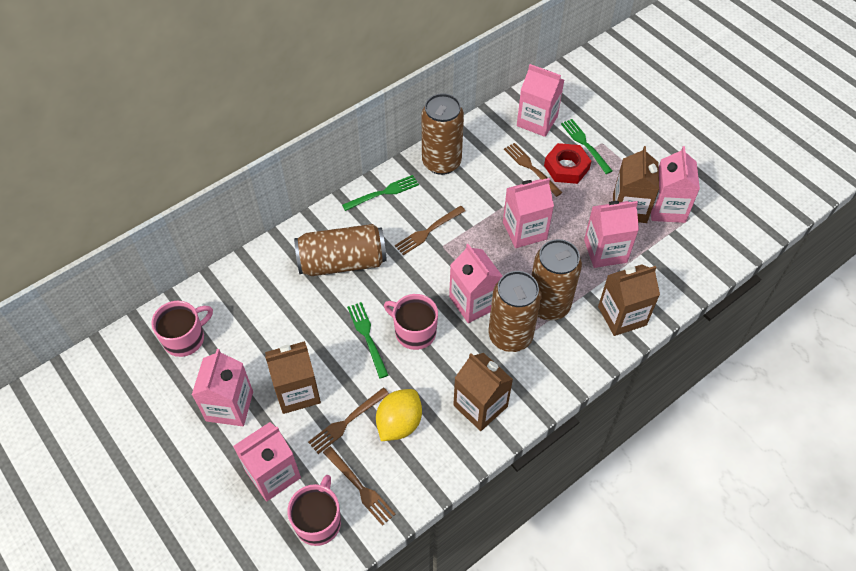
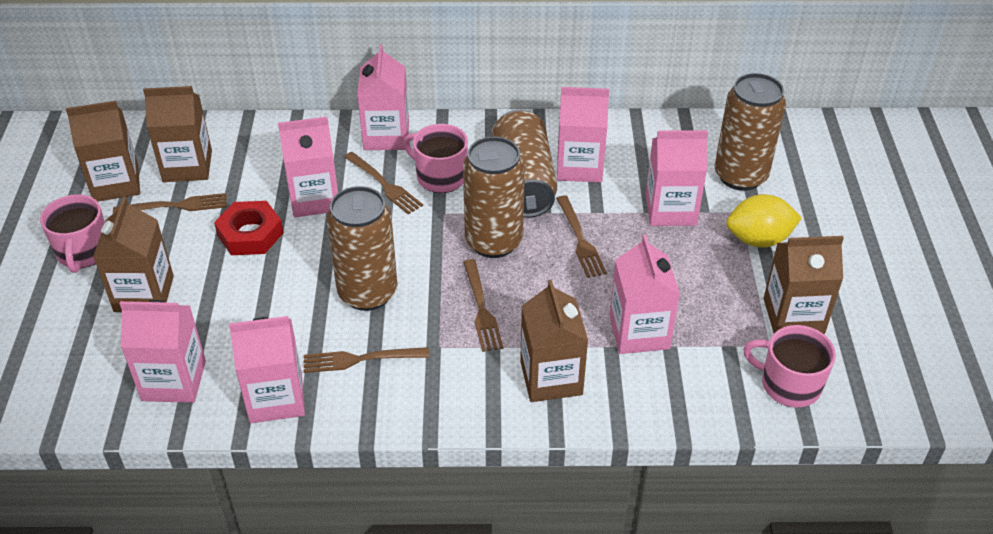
brown carton: [265,341,321,414] [453,353,513,431] [598,264,660,336] [613,146,659,223] = 4 -> [66,101,140,202] [93,197,174,312] [143,86,212,182] [520,279,588,402] [764,236,844,334] = 5
brown fork: [308,387,389,454] [323,446,396,526] [395,206,465,255] [504,143,562,197] = 4 -> [113,193,227,213] [304,347,430,373] [344,152,423,215] [463,259,504,352] [556,195,607,278] = 5
green fork: [342,175,419,211] [347,302,388,378] [561,119,612,174] = 3 -> none = 0

